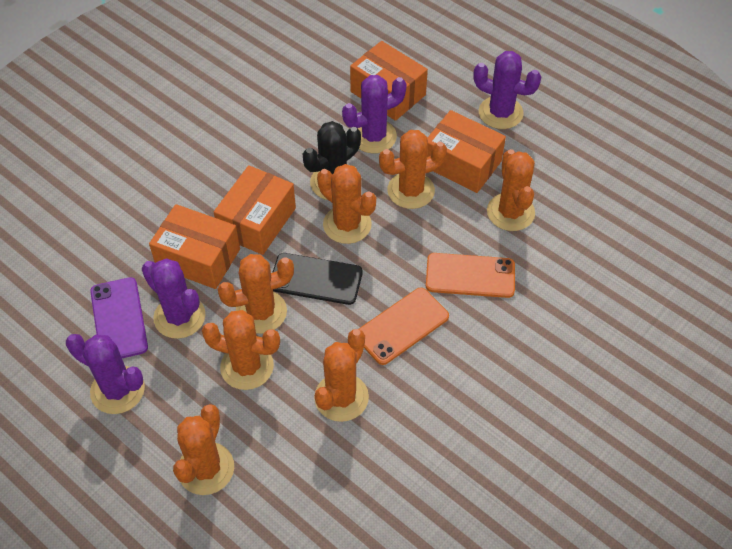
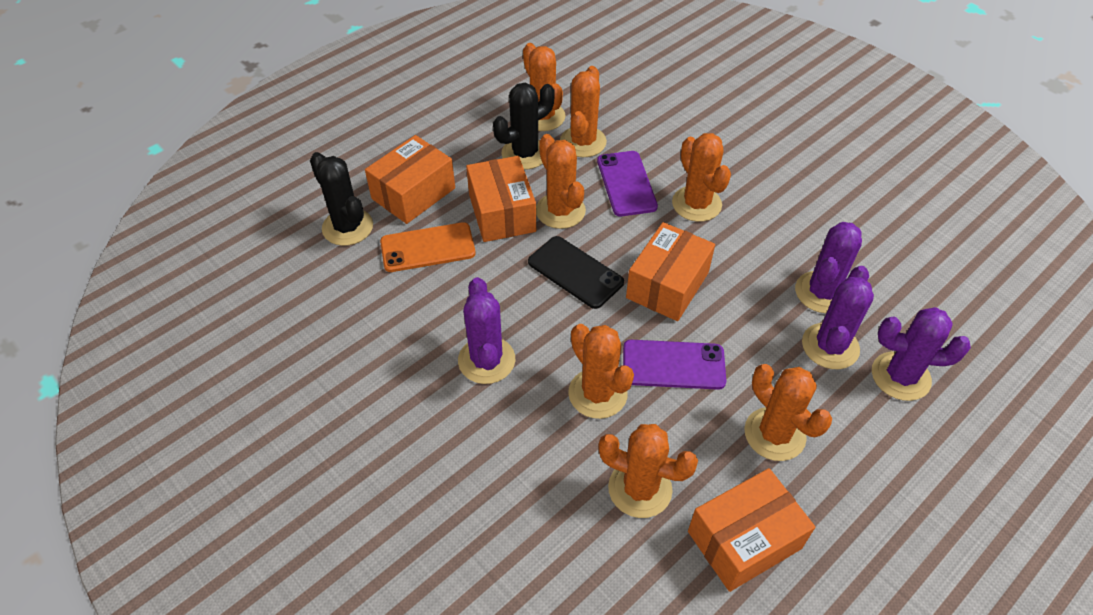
black cactus: [302,121,361,200] = 1 -> [310,152,373,246] [493,83,554,169] = 2
orange phone: [359,288,449,365] [426,253,515,298] = 2 -> [380,222,476,272] = 1
purple phone: [90,277,148,358] = 1 -> [597,151,658,216] [623,340,726,390] = 2

